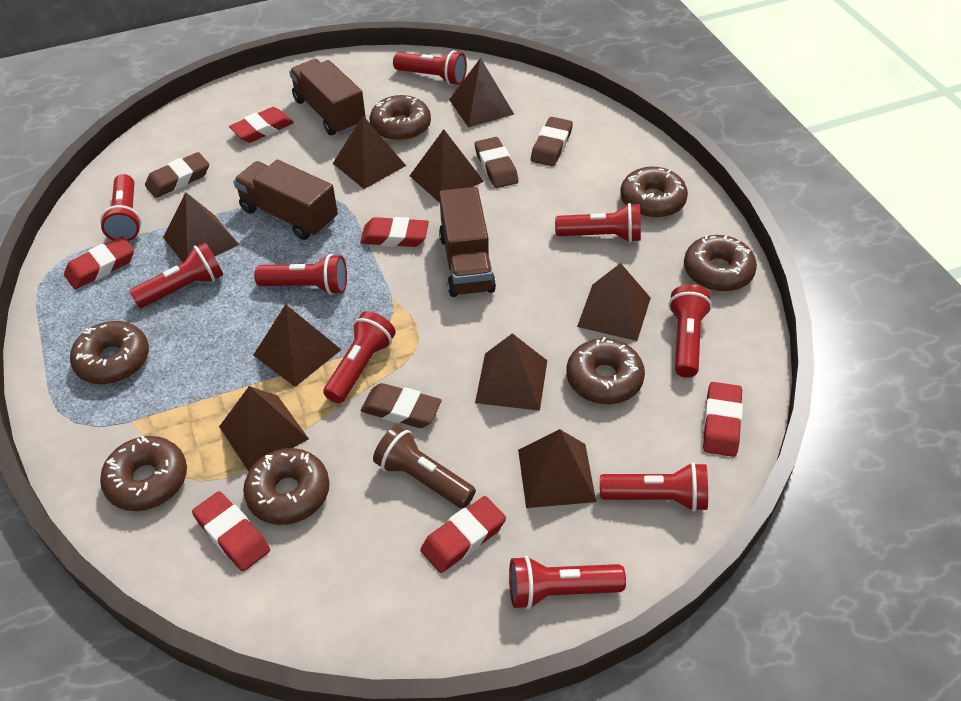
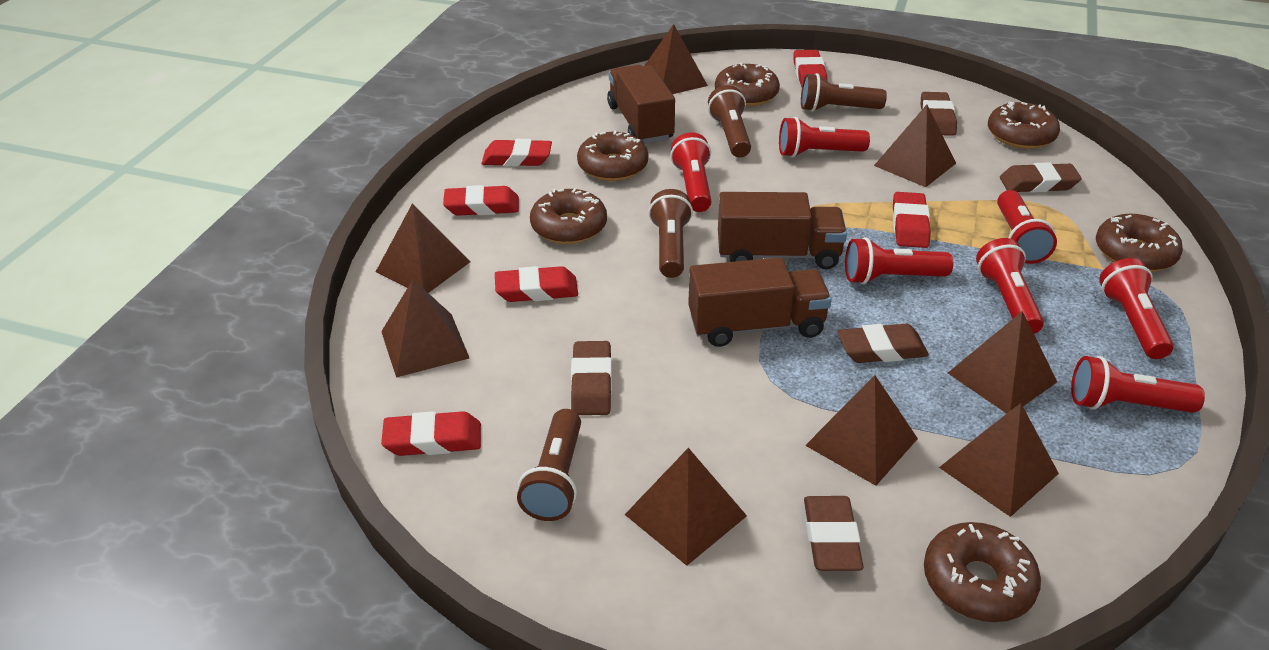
brown donut: [70,321,149,384] [100,436,187,511] [243,448,329,525] [370,95,431,141] [566,337,645,404] [620,167,688,218] [684,235,757,292] = 7 -> [530,188,607,244] [577,131,648,181] [715,63,780,106] [924,522,1041,622] [988,102,1060,149] [1096,214,1183,272] = 6
brown eraser: [145,152,209,198] [361,383,442,428] [475,137,519,188] [531,117,573,166] = 4 -> [571,341,612,415] [804,496,864,571] [837,324,929,363] [921,92,957,136] [1000,162,1082,193] = 5
brown flashlight: [373,425,476,508] = 1 -> [517,409,581,521] [648,189,693,278] [708,85,751,158] [801,73,887,112] = 4
brown pyramid: [163,192,239,263] [219,386,309,472] [253,304,341,387] [333,116,406,189] [410,129,484,203] [449,58,514,127] [475,333,547,411] [518,429,596,508] [577,263,651,341] = 9 -> [376,203,471,293] [381,280,469,377] [625,448,747,566] [644,24,708,94] [805,375,918,486] [874,105,956,187] [939,403,1059,517] [948,311,1057,414] = 8
red flashlight: [100,174,141,241] [129,242,223,308] [254,254,347,295] [323,311,395,403] [393,51,467,85] [509,556,626,609] [555,203,641,243] [600,462,708,512] [669,284,712,378] = 9 -> [670,132,711,212] [779,117,870,157] [845,237,953,285] [976,238,1044,334] [997,190,1057,264] [1071,356,1205,413] [1099,258,1174,359] = 7

